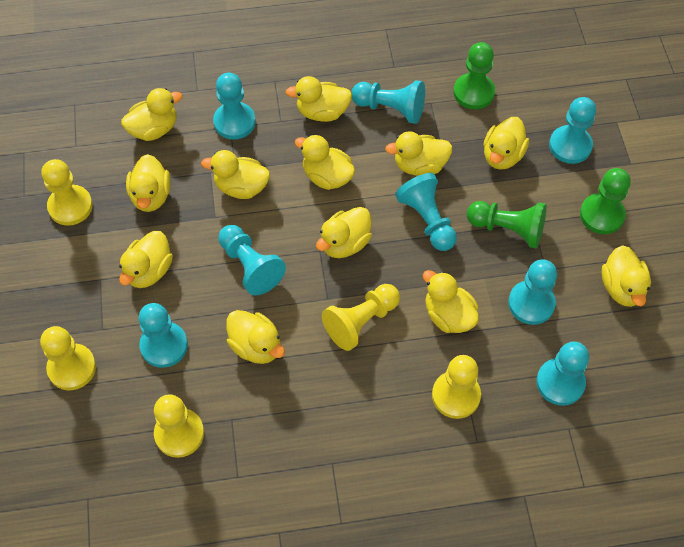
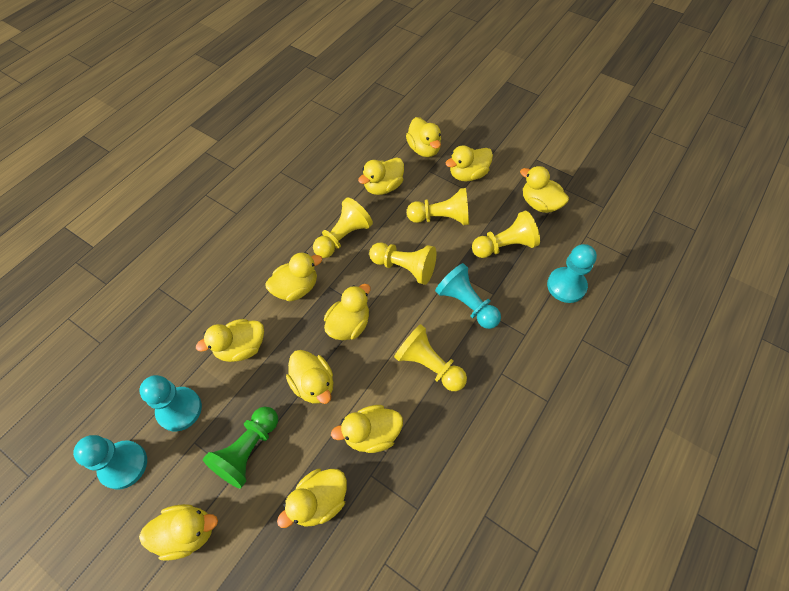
green pawn: [453,42,495,109] [467,201,547,249] [580,168,631,234] = 3 -> [203,407,278,488] = 1
turquoise pawn: [139,303,188,368] [213,73,256,140] [219,225,286,295] [351,80,425,124] [395,173,457,251] [508,259,557,325] [536,342,589,406] [549,97,596,164] = 8 -> [73,435,147,489] [139,375,202,431] [435,263,501,329] [547,244,597,303] = 4
yellow duck: [119,231,173,288] [121,88,183,141] [126,154,171,212] [201,150,270,199] [226,310,285,364] [285,76,352,122] [295,135,355,190] [316,207,372,258] [385,131,453,176] [423,270,479,333] [484,117,529,170] [602,245,651,307] = 12 -> [139,504,218,561] [196,319,264,362] [265,252,322,301] [277,469,347,528] [286,350,333,404] [324,284,370,340] [331,405,403,453] [358,157,404,195] [406,117,441,157] [446,145,493,182] [520,166,569,213] = 11

